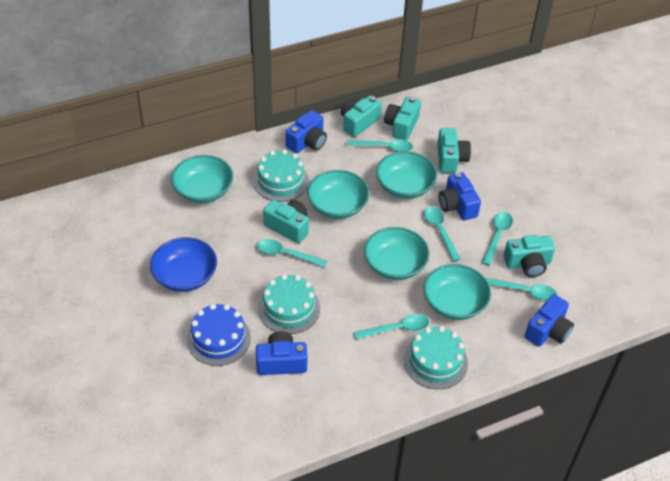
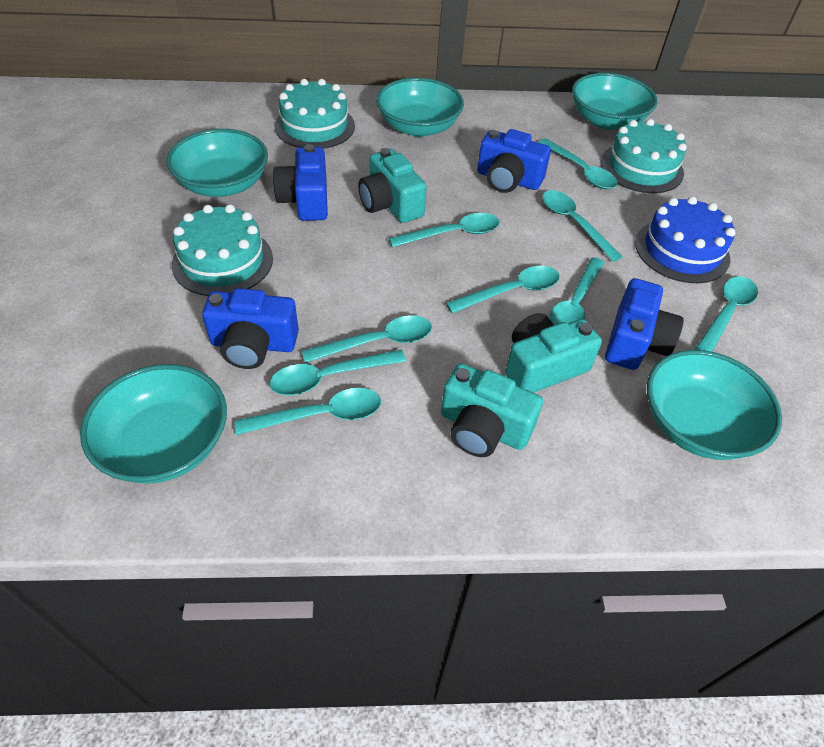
blue bowl: [150,237,217,292] = 1 -> none = 0
turquoise camera: [263,200,309,243] [341,95,382,137] [384,97,421,140] [437,128,471,173] [504,235,555,277] = 5 -> [358,148,427,223] [441,363,543,457] [505,313,602,393] = 3
turquoise spoon: [257,239,327,267] [347,139,413,152] [354,314,429,340] [424,206,461,261] [482,212,513,266] [486,278,557,301] = 6 -> [235,388,381,435] [270,350,406,395] [302,315,432,363] [389,213,500,247] [446,266,560,313] [538,138,618,189] [542,190,623,262] [549,257,604,325] [694,277,758,352] = 9

